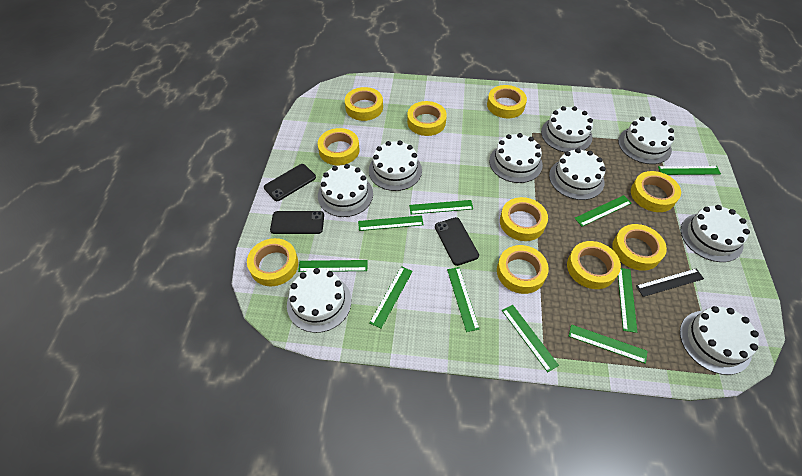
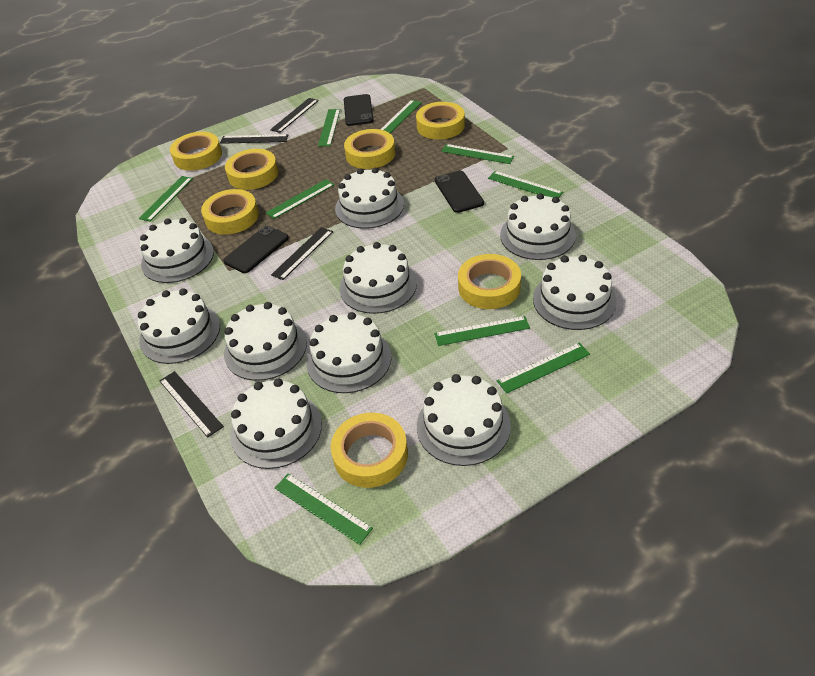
black ruler: [636,268,704,297] = 1 -> [160,371,224,438] [220,134,288,144] [270,98,319,133] [271,227,333,280] = 4
green ruler: [298,260,368,272] [358,215,424,231] [369,266,413,329] [409,200,473,214] [447,267,480,332] [502,305,559,372] [569,324,648,364] [574,195,632,227] [618,268,637,333] [658,166,721,175] = 10 -> [139,176,193,222] [266,179,334,219] [275,473,373,545] [318,109,340,146] [380,100,422,133] [435,316,530,346] [441,144,514,164] [488,171,563,198] [497,343,590,394] = 9
white cake: [287,268,351,333] [318,164,373,217] [369,140,422,191] [489,133,543,183] [541,106,593,152] [549,148,606,200] [618,116,674,164] [680,306,759,375] [681,205,750,262] = 9 -> [138,288,220,364] [140,218,214,283] [224,302,307,381] [230,378,322,469] [307,312,392,393] [335,168,404,229] [339,242,417,314] [417,374,511,466] [500,193,576,260] [533,255,617,330] = 10
yellow tape: [247,238,298,286] [318,128,360,165] [345,87,383,121] [407,101,447,136] [487,85,527,118] [497,245,549,294] [500,197,548,241] [567,241,621,289] [612,224,667,271] [631,171,681,212] = 10 -> [170,132,222,171] [201,189,259,235] [225,149,278,190] [331,413,408,488] [344,129,395,169] [416,102,465,140] [458,254,521,309] = 7

